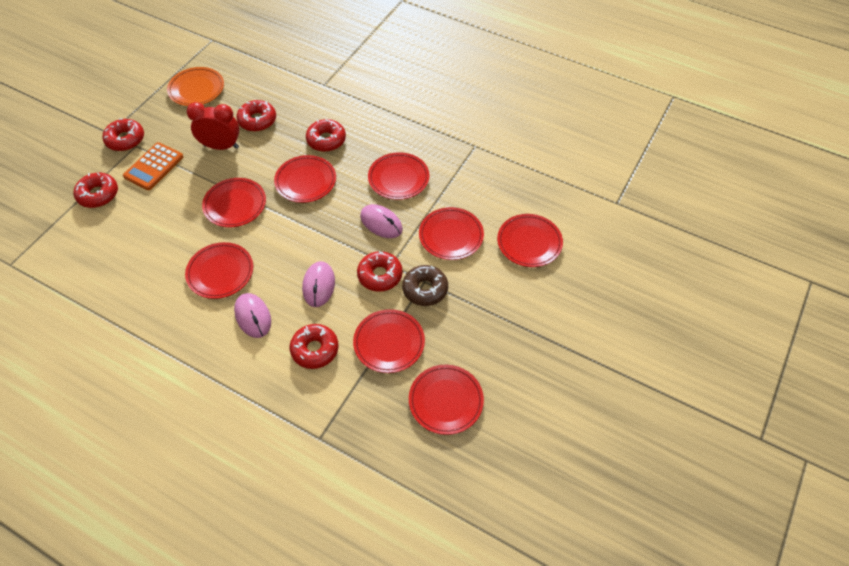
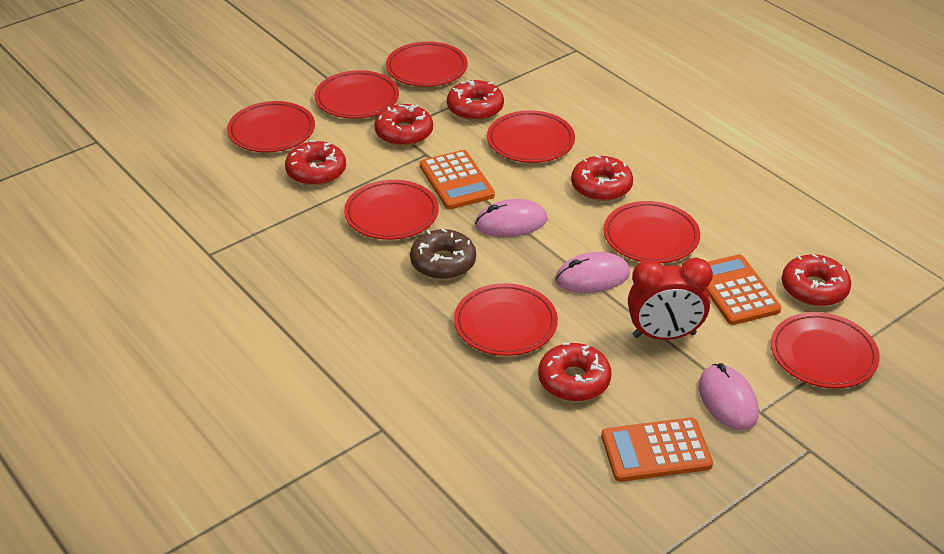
orange calculator: [123,142,183,190] = 1 -> [420,150,495,209] [601,418,713,482] [706,254,781,325] = 3
orange plate: [167,67,224,106] = 1 -> none = 0

